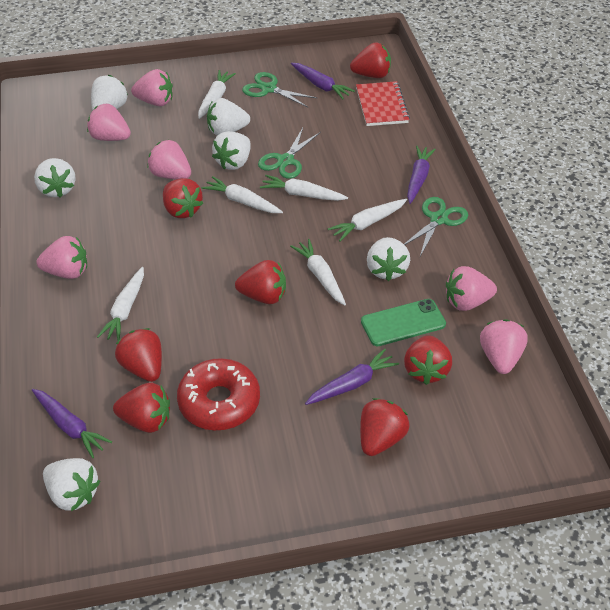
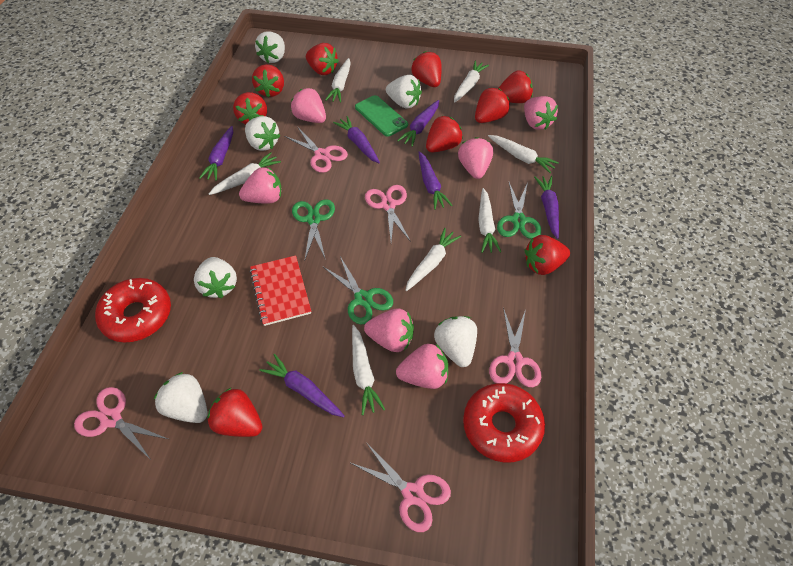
pink scissors: none = 0 -> [74,387,168,460] [284,128,348,173] [351,442,451,532] [365,185,411,242] [489,308,541,387] = 5
purple carrot: [32,389,112,458] [291,63,355,99] [305,349,399,405] [407,146,436,204] = 4 -> [199,126,233,181] [259,354,345,417] [333,116,380,163] [397,100,439,147] [418,151,452,210] [534,176,559,239] = 6
red donut: [177,358,260,430] = 1 -> [95,278,171,343] [463,383,545,463] = 2
red strawberry: [113,383,170,433] [115,328,162,382] [163,178,203,218] [235,260,286,304] [350,43,391,78] [360,398,409,456] [404,335,452,385] = 7 -> [207,387,262,437] [233,92,267,124] [252,64,284,98] [306,43,339,75] [411,51,442,87] [426,116,463,153] [475,88,510,123] [499,70,533,103] [524,235,570,275] = 9
white carrot: [97,267,144,341] [198,70,236,119] [201,176,283,213] [260,175,348,201] [290,239,346,305] [328,199,407,241] = 6 -> [209,152,281,195] [325,58,351,103] [352,325,385,415] [405,228,461,291] [454,61,489,103] [478,188,501,253] [488,135,559,173] = 7

